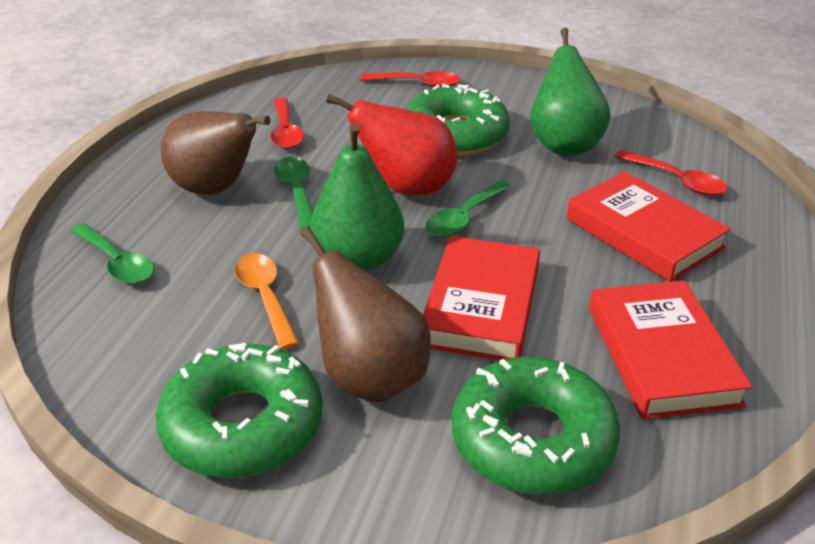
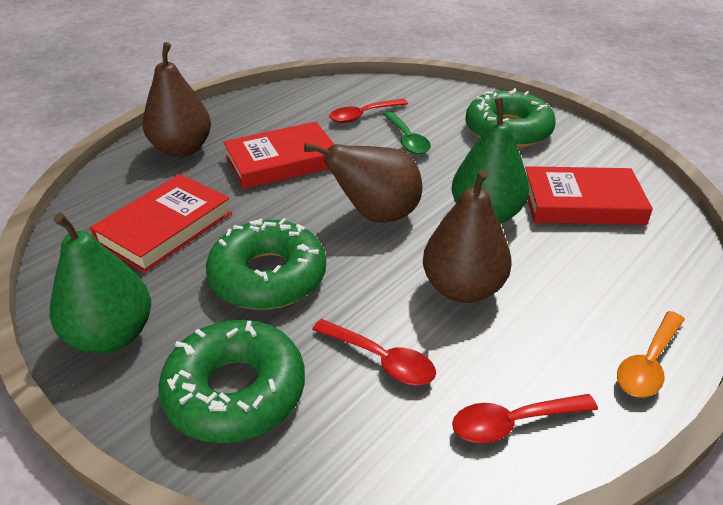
brown pear: [161,112,271,195] [300,227,431,403] = 2 -> [143,42,211,157] [304,143,422,223] [423,169,512,303] = 3
green spoon: [70,223,154,284] [274,157,313,230] [426,180,511,237] = 3 -> [383,111,431,154] = 1
red pear: [326,94,457,196] = 1 -> none = 0

